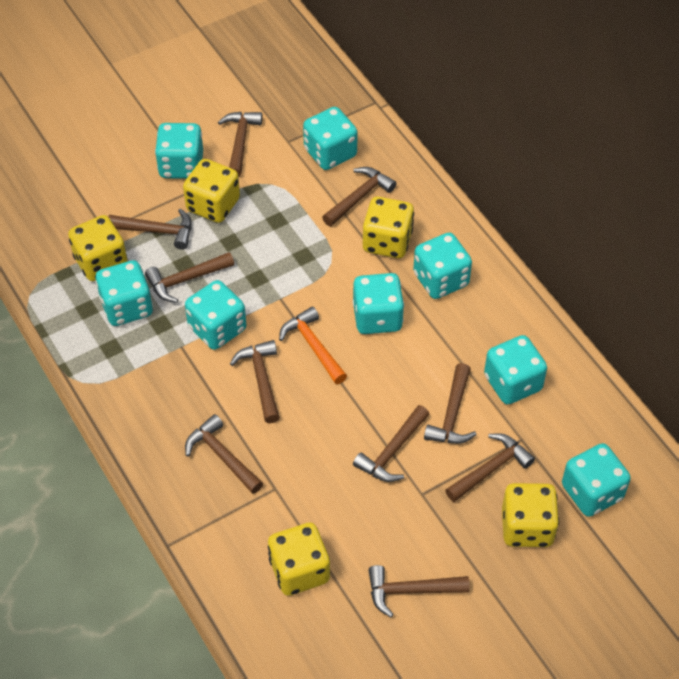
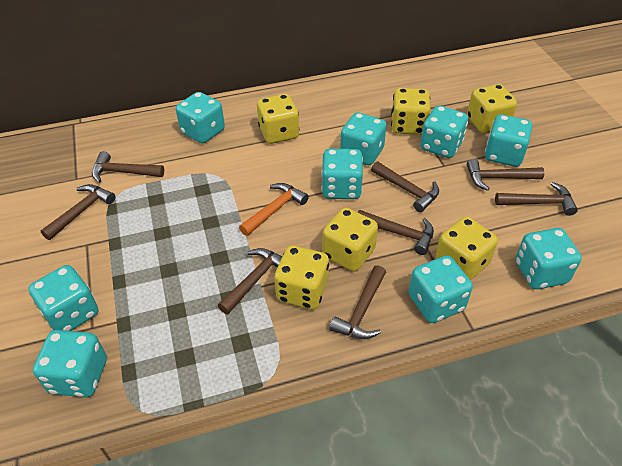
brown hammer: [108,209,192,250] [145,252,234,303] [185,414,263,494] [218,112,263,177] [230,340,280,423] [322,167,397,226] [353,405,430,482] [368,565,470,617] [424,363,477,444] [445,433,535,502] = 10 -> [41,184,115,240] [92,151,164,183] [218,248,283,314] [329,265,386,339] [358,210,434,255] [371,161,439,212] [467,159,544,191] [495,182,578,216] = 8
turquoise dice: [95,260,153,326] [155,123,203,179] [185,280,246,350] [303,107,358,170] [353,273,404,334] [413,232,472,299] [484,335,547,405] [562,443,631,517] = 8 -> [29,265,98,331] [33,330,107,397] [176,92,225,143] [321,149,363,199] [340,112,386,165] [408,255,473,323] [420,106,468,158] [485,114,532,167] [515,228,582,289] = 9
yellow dice: [68,215,128,281] [183,159,240,223] [268,523,330,596] [363,197,414,258] [502,483,559,547] = 5 -> [257,94,299,144] [274,245,329,310] [322,208,378,271] [391,88,430,135] [435,217,498,280] [467,84,517,133] = 6

